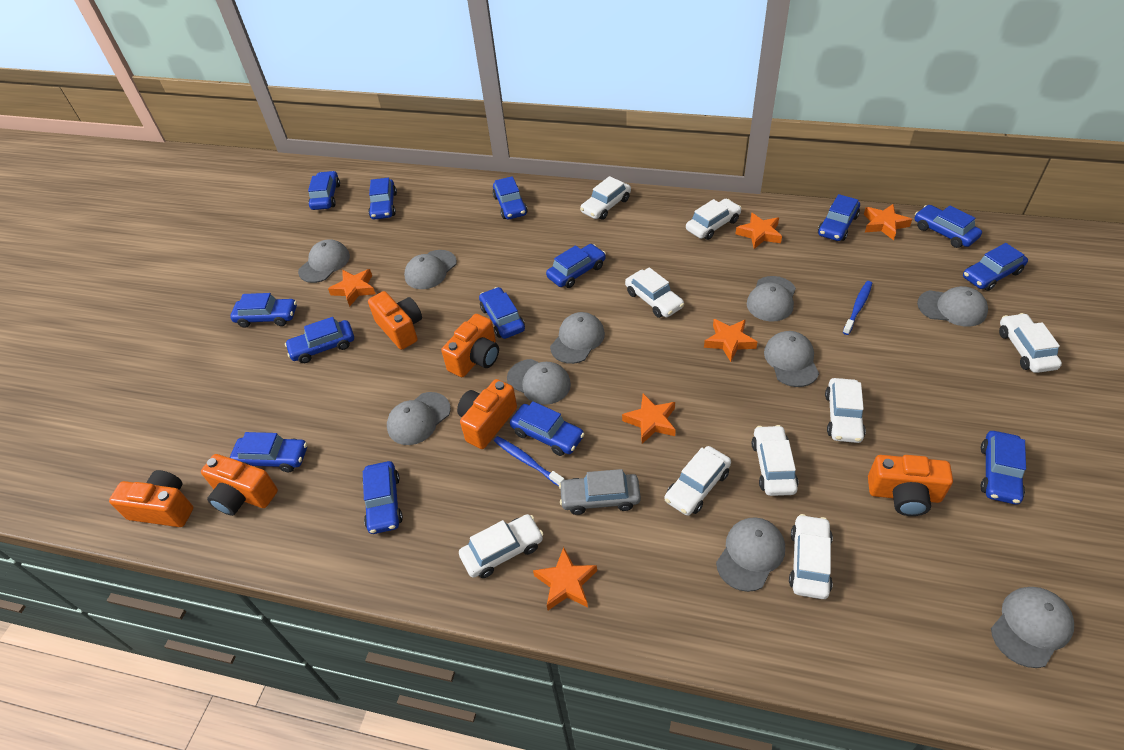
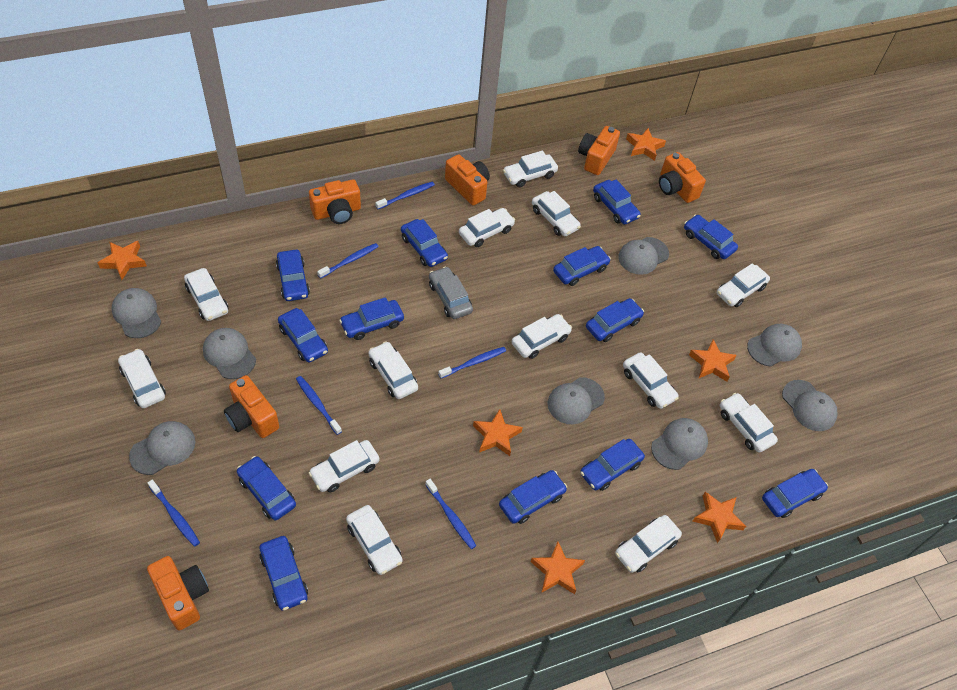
blue car: [230,293,297,328] [230,432,307,472] [285,317,354,363] [308,171,340,210] [362,461,403,534] [368,178,397,220] [479,287,525,339] [493,176,528,219] [510,401,584,456] [546,244,606,288] [818,194,860,241] [915,205,982,248] [963,243,1028,291] [980,431,1026,505] = 14 -> [237,456,296,520] [259,536,308,611] [276,250,310,301] [278,308,328,363] [339,297,404,340] [401,219,448,267] [499,470,567,524] [553,246,611,286] [580,439,645,491] [586,298,644,342] [593,179,641,225] [684,215,738,259] [762,469,828,518] = 13
blue toothbrush: [494,436,564,486] [843,281,872,335] = 2 -> [148,480,200,547] [296,376,342,435] [317,243,379,279] [375,182,435,209] [425,479,476,549] [438,347,506,378] = 6
grey cap: [298,239,350,283] [387,392,451,445] [404,250,457,289] [507,359,571,405] [550,312,605,364] [716,517,785,592] [747,276,796,322] [764,331,819,387] [917,286,988,327] [991,587,1074,668] = 10 -> [111,288,161,338] [129,421,195,475] [203,328,256,379] [548,377,605,424] [618,237,669,275] [651,418,708,470] [747,324,802,367] [782,380,838,431] = 8
white car: [459,514,543,578] [580,176,631,220] [625,267,684,318] [664,446,731,516] [686,199,742,240] [752,425,798,496] [789,514,833,599] [825,378,866,443] [999,313,1062,373] = 9 -> [118,349,166,408] [184,268,228,321] [309,440,380,493] [346,505,403,575] [368,341,418,399] [459,208,515,247] [503,151,558,187] [512,314,572,359] [532,191,581,236] [615,515,682,573] [623,352,679,409] [717,263,770,307] [720,393,778,453] = 13

